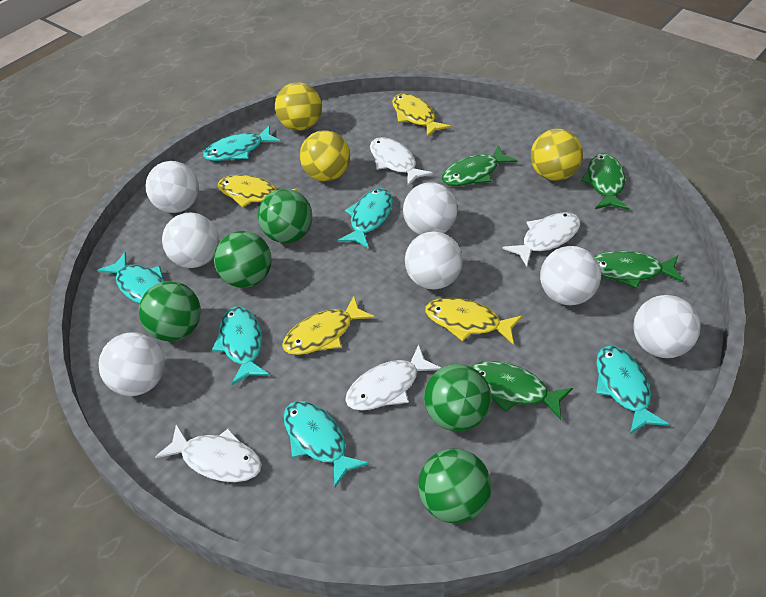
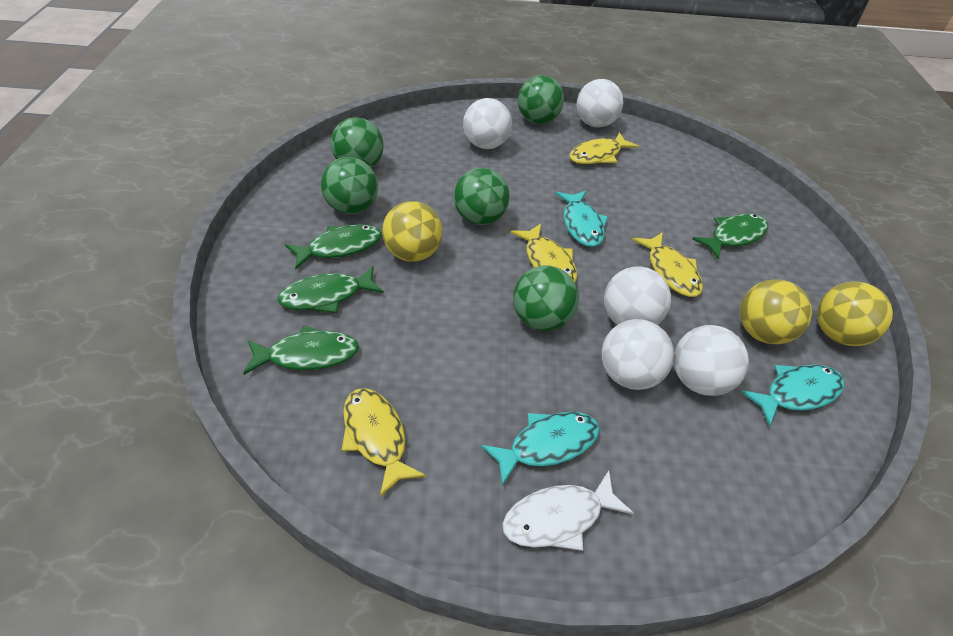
turquoise fish: [97,252,165,304] [203,126,281,161] [212,307,270,385] [284,401,369,487] [338,188,393,249] [596,346,669,434] = 6 -> [481,412,600,486] [555,191,608,247] [741,364,844,426] = 3
white ball: [98,332,165,396] [145,161,199,213] [162,213,219,268] [403,182,458,235] [405,231,463,290] [540,246,601,305] [633,295,701,358] = 7 -> [463,98,512,149] [576,79,623,127] [602,319,674,390] [604,266,671,325] [674,325,749,396] = 5
white fish: [155,424,262,482] [345,344,441,411] [370,137,433,186] [503,212,580,266] = 4 -> [502,470,633,551] = 1

